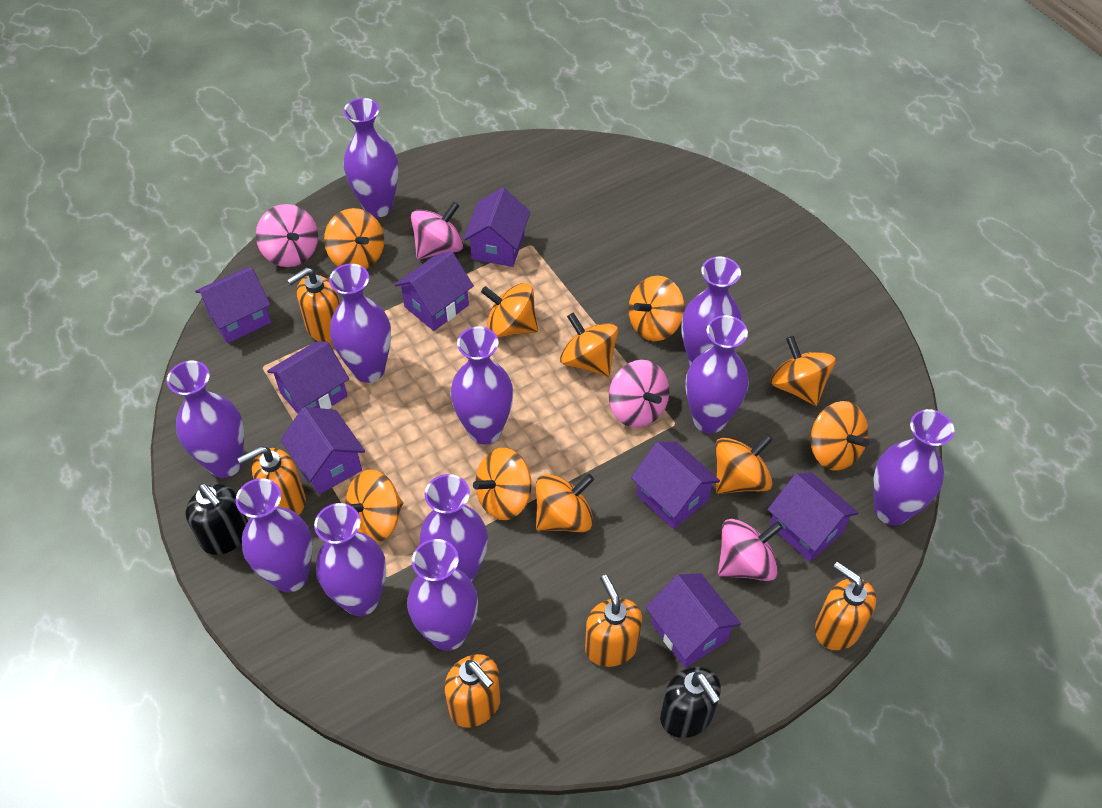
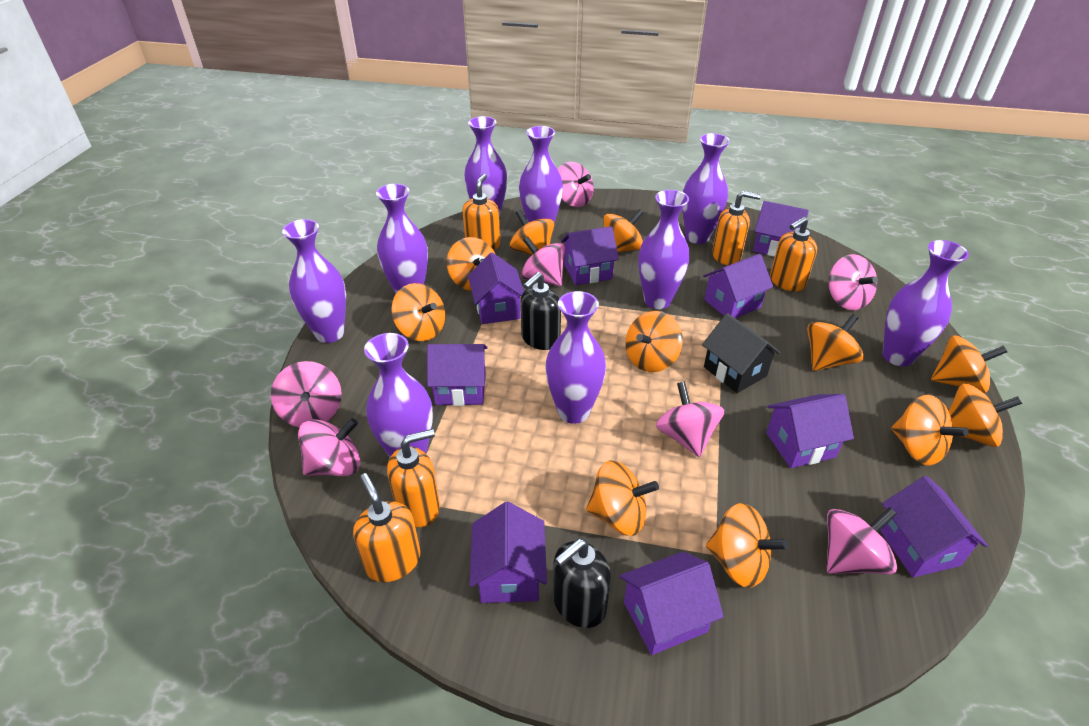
black house: none = 0 -> [702,313,781,393] = 1
orange spinning top: [324,208,384,269] [346,470,403,543] [473,448,531,520] [481,283,538,337] [536,474,594,532] [560,312,618,376] [628,276,685,341] [715,434,773,494] [770,336,835,406] [811,401,869,471] = 10 -> [391,283,445,341] [447,237,496,291] [509,210,554,255] [586,460,659,536] [603,209,644,252] [625,311,683,372] [706,503,788,588] [807,314,864,371] [891,395,968,466] [931,336,1007,393] [948,383,1022,447] = 11
pink spinning top: [256,204,318,267] [411,202,464,259] [609,360,669,428] [718,519,783,581] = 4 -> [271,361,342,428] [298,418,360,476] [521,237,565,286] [558,162,594,207] [656,381,725,457] [827,507,897,574] [828,254,878,310] = 7
purple house: [195,267,271,343] [267,341,349,414] [280,407,365,494] [394,251,474,331] [463,188,531,267] [631,442,720,529] [646,573,741,668] [767,472,859,562] = 8 -> [427,344,488,406] [468,253,524,324] [470,502,547,603] [561,226,619,285] [620,552,724,655] [703,254,773,318] [753,201,809,257] [766,394,854,468] [880,476,988,577] = 9
purple vase: [167,361,244,478] [236,478,313,592] [314,503,386,616] [329,264,391,383] [344,98,399,218] [407,539,478,651] [419,474,488,582] [451,326,513,445] [681,257,742,366] [686,315,749,434] [873,409,955,526] = 11 -> [282,219,346,343] [364,333,433,457] [376,184,428,294] [464,116,507,219] [519,126,563,223] [545,291,606,424] [638,190,690,309] [682,133,730,244] [883,240,969,367] = 9

